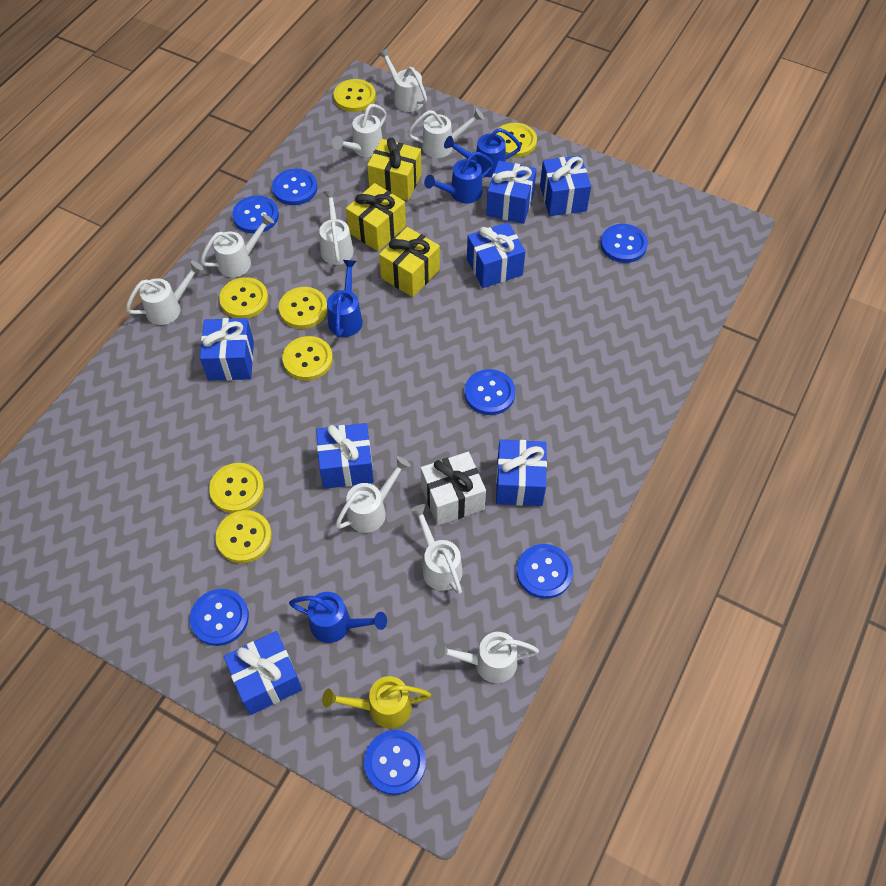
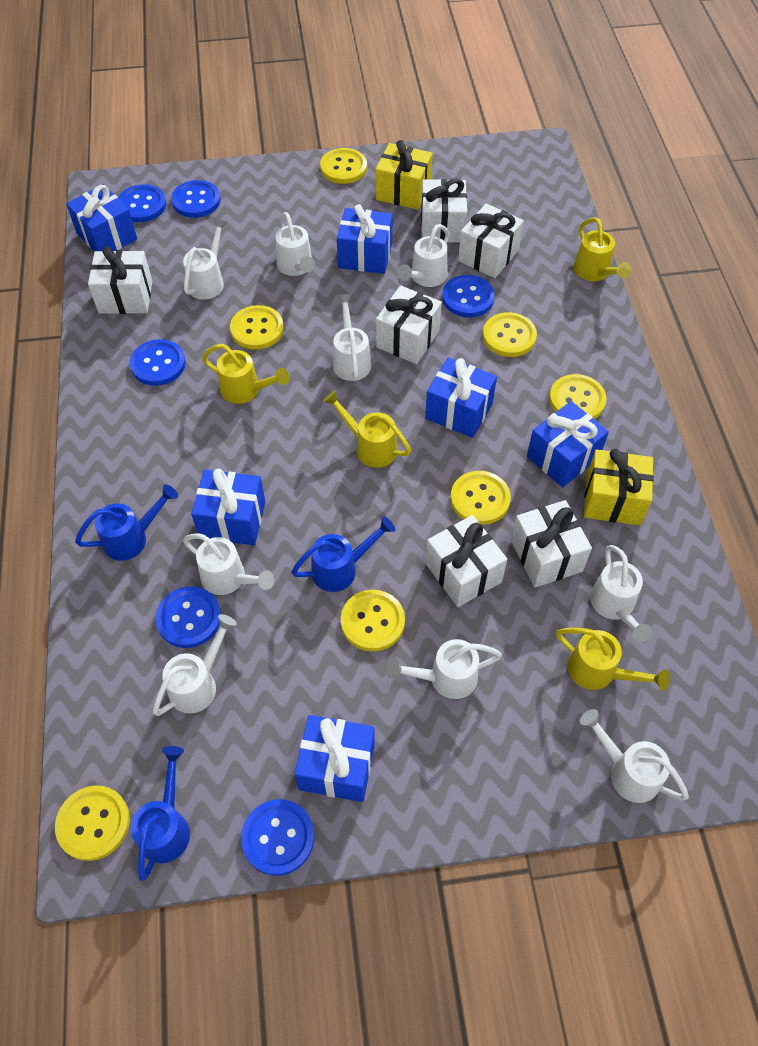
blue button: [190,589,249,646] [232,196,279,234] [272,169,317,205] [364,730,426,795] [465,369,515,415] [516,544,573,599] [601,224,648,263] = 7 -> [118,184,166,222] [130,339,186,386] [155,587,221,648] [171,180,221,218] [241,799,314,876] [442,275,495,318] = 6
blue gift: [200,318,254,381] [224,631,302,715] [316,423,374,489] [467,222,525,288] [486,161,537,224] [496,440,547,506] [540,155,591,216] = 7 -> [66,184,137,252] [191,469,265,545] [295,715,375,802] [337,204,393,274] [425,357,497,438] [527,401,609,487] = 6
blue watering can: [289,592,387,643] [327,260,363,337] [424,152,493,203] [444,128,521,177] = 4 -> [75,484,178,561] [130,746,190,881] [291,517,395,592] = 3
white gift: [421,452,486,525] = 1 -> [88,246,152,314] [376,286,442,364] [421,179,467,242] [425,515,507,607] [458,204,524,278] [511,500,592,587] = 6
yellow gift: [346,183,406,252] [367,137,422,201] [379,227,440,297] = 3 -> [376,140,432,210] [584,449,654,525] = 2
yellow watering can: [322,676,431,728] = 1 -> [202,344,290,404] [323,390,411,468] [556,628,670,690] [574,217,631,281] = 4

